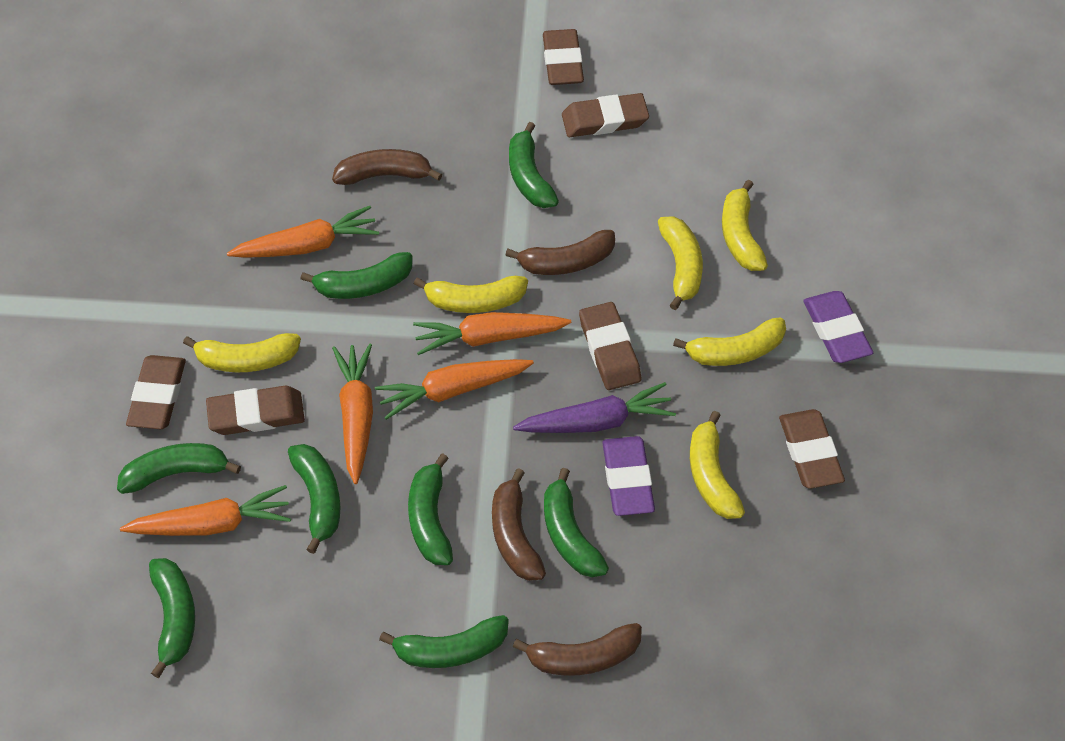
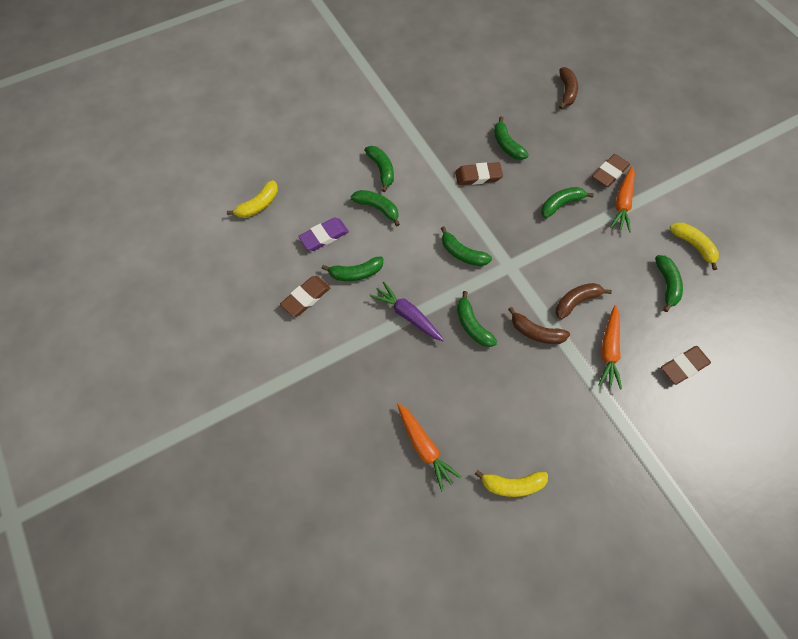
brown banana: [332,149,442,185] [492,468,546,581] [505,230,615,275] [513,623,642,676] = 4 -> [508,307,570,344] [555,283,612,320] [559,67,578,109] = 3
brown eraser: [126,355,186,429] [206,386,305,435] [543,29,584,85] [562,93,649,137] [579,302,641,390] [779,409,845,489] = 6 -> [280,276,330,317] [455,162,503,185] [592,154,630,187] [661,346,711,385] = 4
orange carrot: [120,485,291,536] [227,206,379,258] [332,344,373,484] [375,359,534,420] [413,312,571,355] = 5 -> [397,403,462,491] [599,305,622,390] [610,167,635,232] = 3
purple eraser: [602,436,655,516] [803,291,873,363] = 2 -> [298,218,349,251] = 1
yellow banana: [183,333,301,372] [414,276,528,313] [658,216,703,310] [673,318,786,366] [690,411,745,519] [722,180,768,271] = 6 -> [227,180,278,218] [475,470,548,497] [670,223,719,270] = 3

